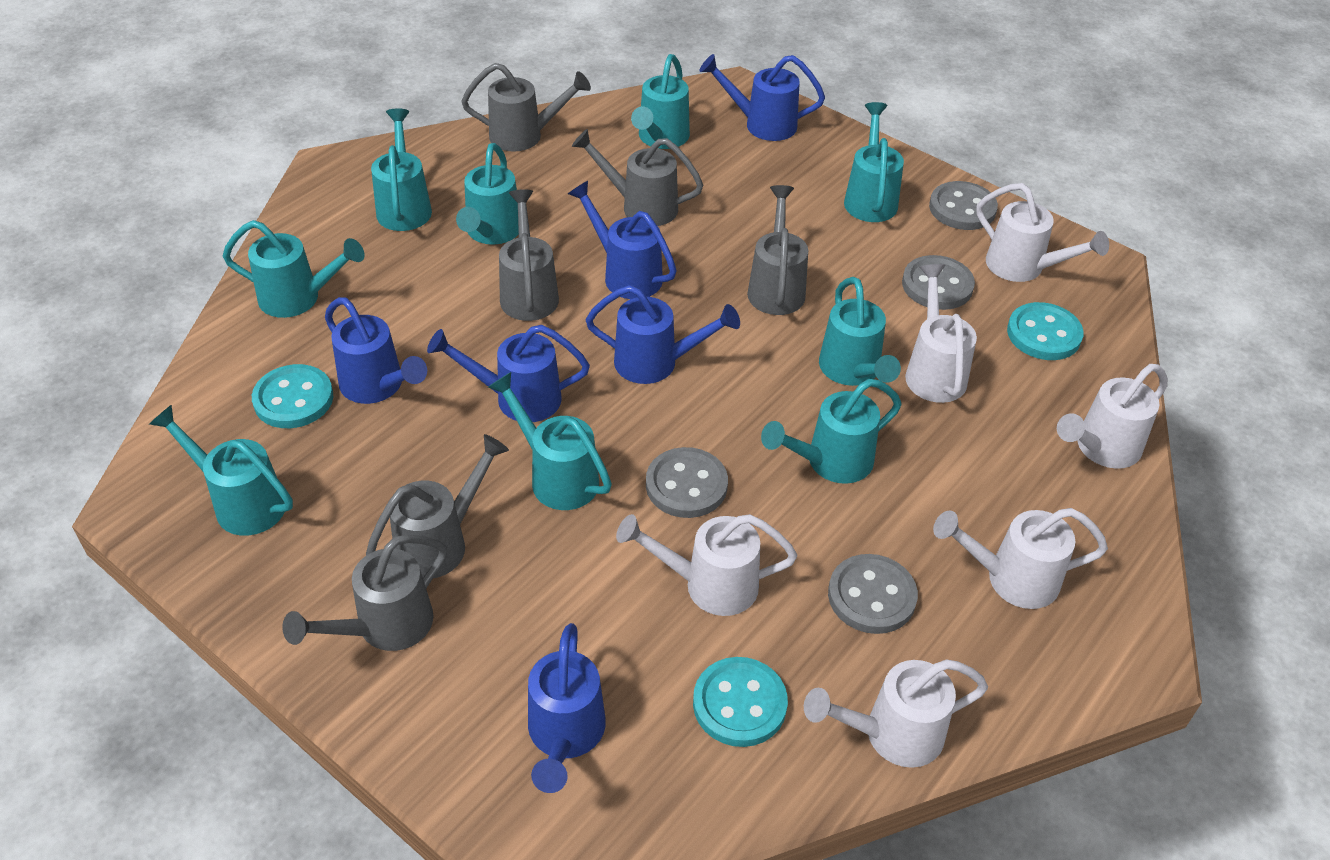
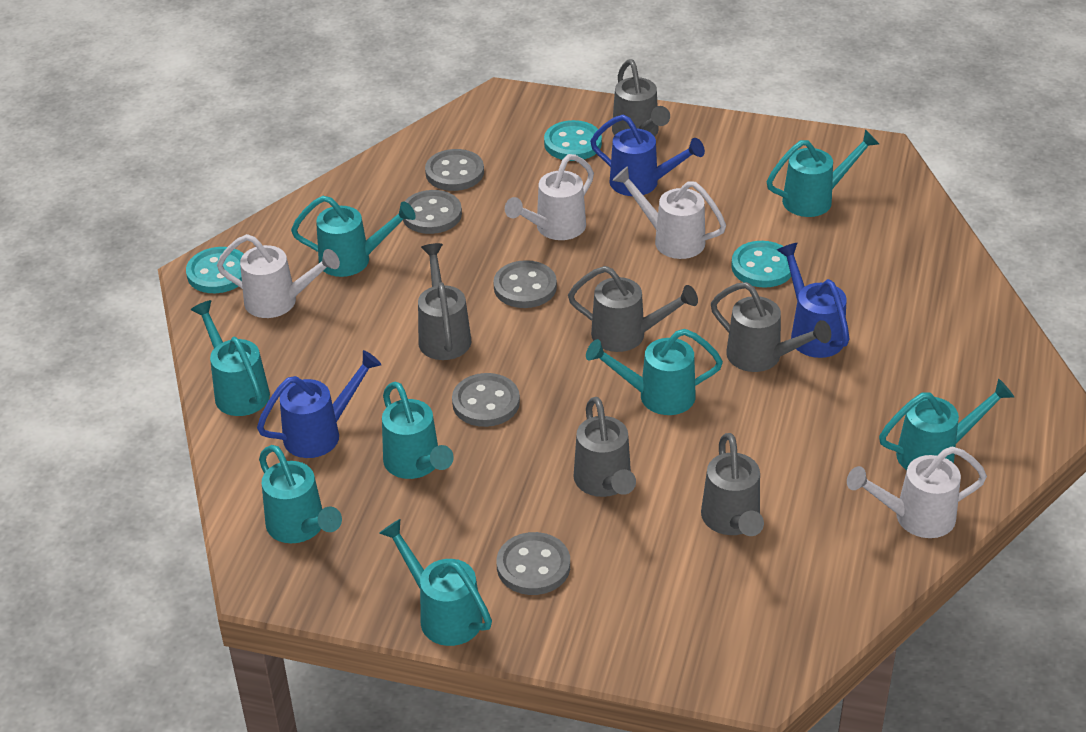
blue watering can: [325,297,427,404] [427,325,590,422] [528,623,606,793] [568,181,677,299] [586,285,740,384] [700,54,825,141] = 6 -> [257,350,381,458] [590,115,705,196] [777,243,850,358] = 3
grey button: [646,447,728,518] [828,554,918,634] [902,255,975,310] [929,181,998,230] = 4 -> [403,190,462,234] [425,149,484,191] [452,373,520,427] [493,260,557,308] [497,532,570,595] = 5
turquoise watering can: [149,405,293,536] [223,220,365,318] [371,108,432,231] [456,143,519,245] [488,372,612,510] [631,54,690,149] [761,379,902,484] [819,277,901,386] [844,102,904,222] = 9 -> [191,300,270,416] [259,445,342,543] [291,196,416,277] [379,519,492,646] [382,382,454,479] [586,329,723,415] [767,129,879,217] [879,379,1014,470] = 8
white watering can: [616,514,797,616] [804,659,988,768] [905,264,977,403] [933,508,1108,609] [976,183,1109,282] [1057,364,1168,469] = 6 -> [217,234,340,318] [505,154,594,240] [612,166,726,259] [847,446,987,538] = 4

